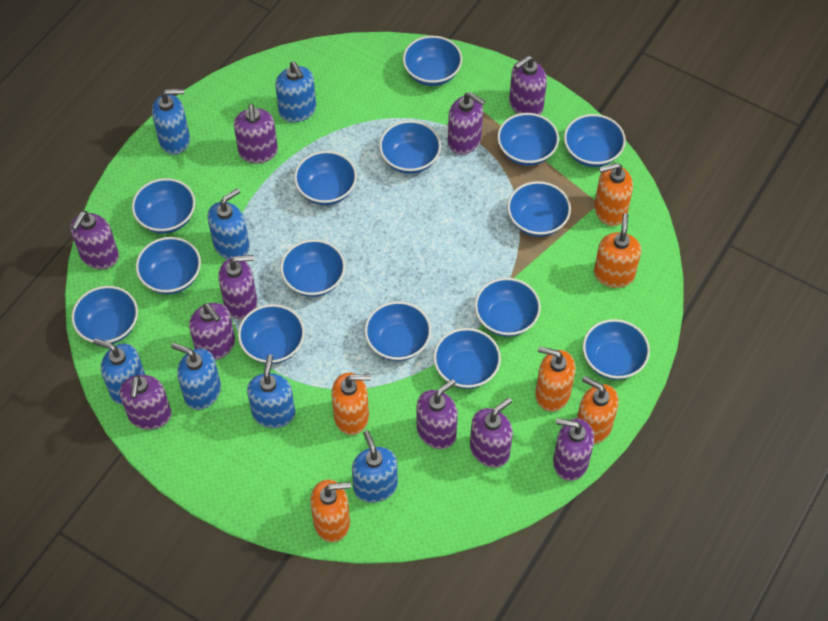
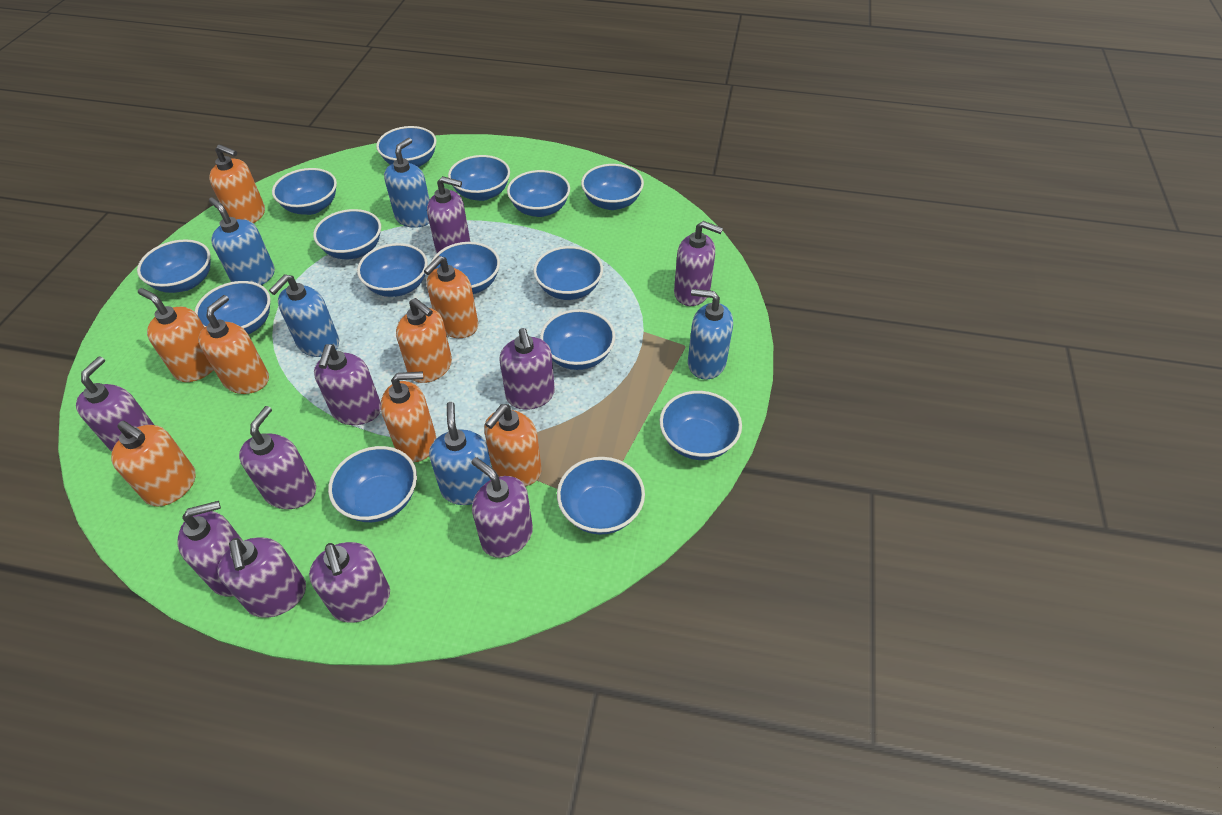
blue soap dispenser: [93,338,145,405] [152,89,190,155] [171,343,221,410] [207,188,250,259] [247,355,295,428] [275,62,316,122] [352,430,398,503] = 7 -> [209,197,275,285] [269,274,339,357] [384,138,430,228] [429,402,492,505] [688,289,733,380] = 5
orange soap dispenser: [310,479,351,542] [331,372,371,435] [535,346,575,412] [577,376,619,444] [594,163,633,226] [594,213,641,288] = 6 -> [111,421,196,506] [138,288,214,382] [198,295,269,394] [209,144,265,223] [381,371,436,462] [396,298,452,383] [424,256,478,338] [484,404,542,486] = 8

